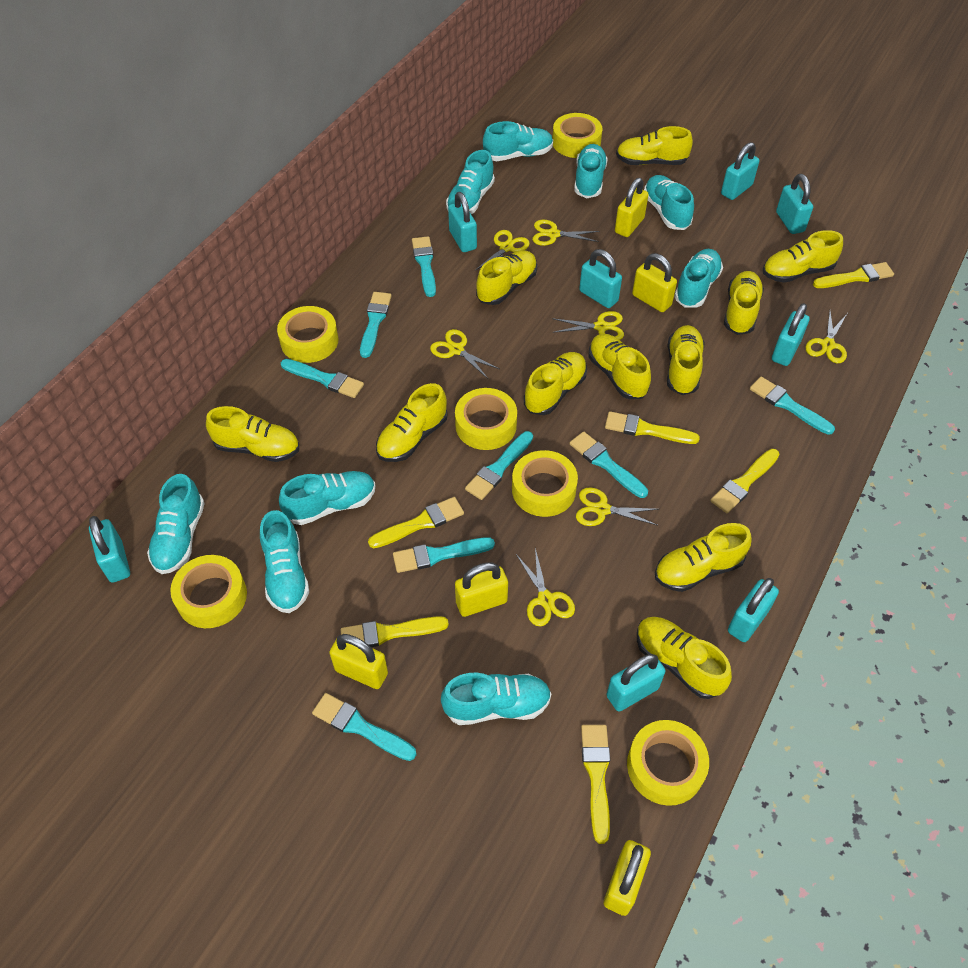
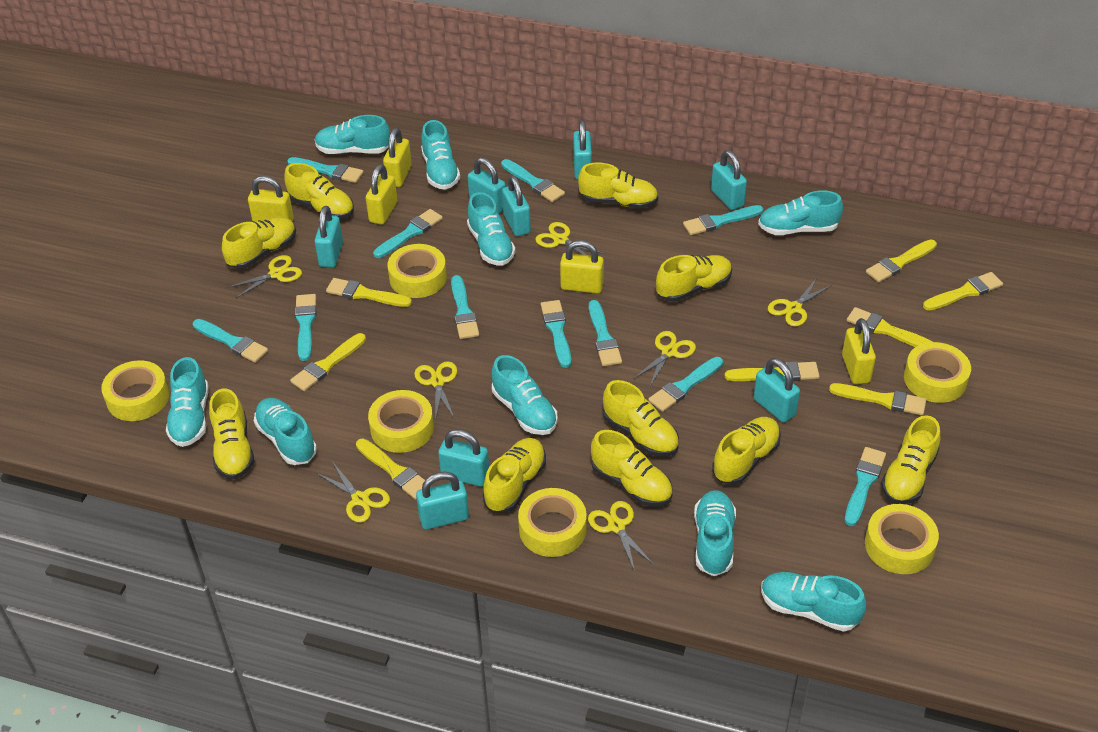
turquoise brush: [281,359,364,398] [312,693,416,761] [360,292,392,358] [393,537,495,573] [412,236,436,297] [465,431,533,500] [570,432,648,498] [750,377,835,435] = 8 -> [193,319,268,363] [287,157,363,183] [295,294,317,361] [373,209,443,258] [451,275,479,339] [501,159,565,202] [541,300,571,368] [589,300,622,366] [648,357,723,412] [683,205,763,235] [845,447,886,526] = 11
yellow brush: [341,616,449,647] [368,497,464,548] [581,725,610,844] [605,411,700,444] [710,449,780,513] [813,262,894,288] = 6 -> [290,333,366,391] [326,278,412,307] [356,438,431,499] [725,361,820,381] [829,383,926,415] [847,307,932,347] [866,239,937,282] [923,272,1003,310] = 8
yellow shoe: [206,406,299,462] [376,383,448,462] [476,250,537,305] [524,352,587,415] [588,334,651,399] [616,126,693,165] [637,617,732,699] [655,523,752,592] [667,325,705,395] [724,271,764,335] [763,230,843,283] = 11 -> [209,389,254,479] [222,217,296,269] [284,163,354,219] [483,438,546,513] [578,162,658,209] [591,430,673,507] [603,380,679,457] [656,255,732,302] [712,417,781,485] [881,415,940,504] = 10

